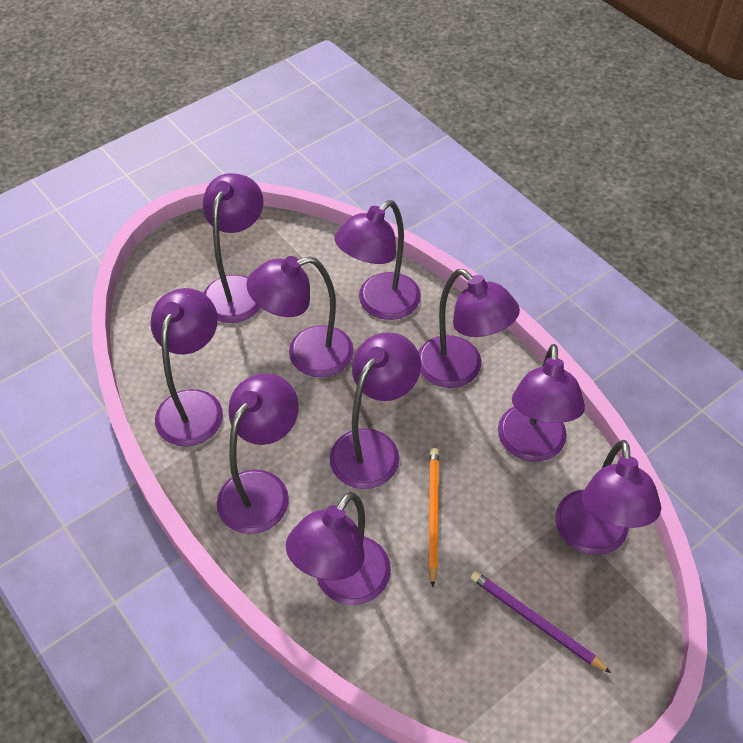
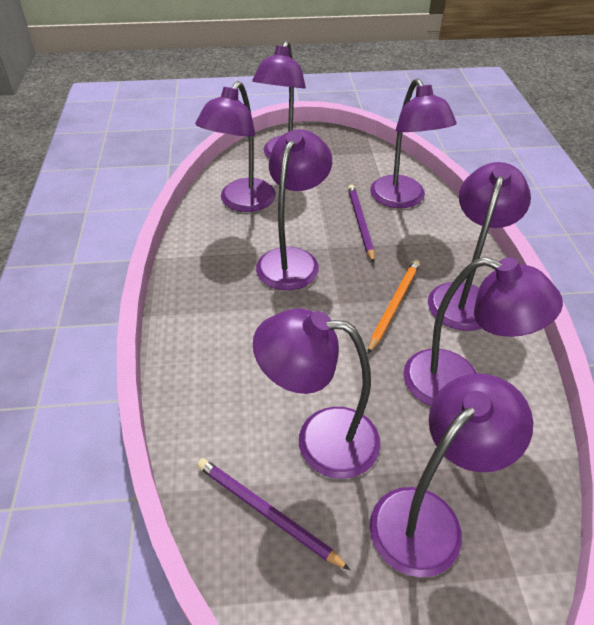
purple lamp: [151,288,223,447] [203,173,263,323] [217,373,299,534] [246,256,354,377] [286,492,391,605] [330,332,421,489] [334,200,421,320] [418,269,520,388] [498,344,585,462] [555,440,661,555] = 10 -> [195,81,276,212] [252,40,306,159] [253,308,380,479] [256,129,332,290] [370,78,456,208] [370,373,533,577] [403,257,563,406] [428,162,531,331] = 8
purple pencil: [470,571,611,673] = 1 -> [197,458,350,570] [348,184,375,263] = 2

